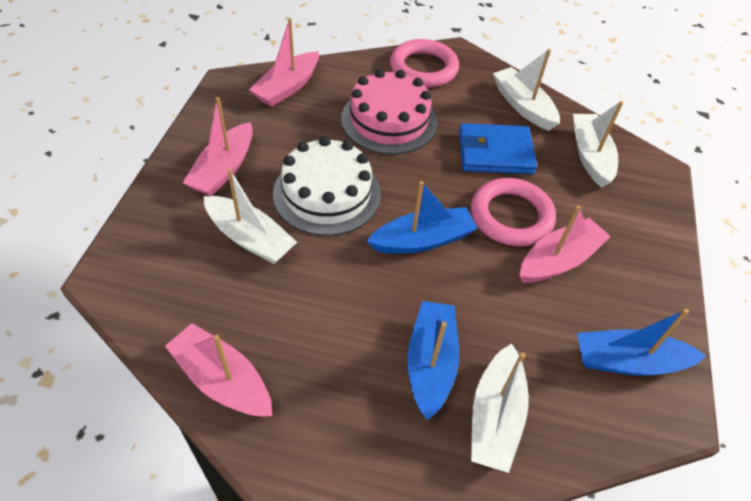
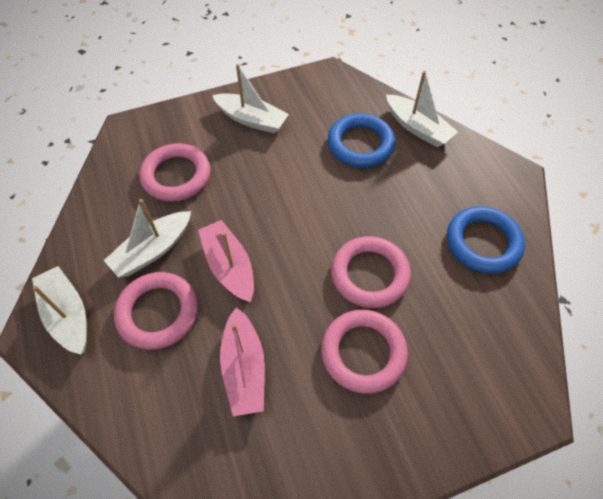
blue boat: [367,181,478,254] [408,301,459,421] [577,309,706,376] = 3 -> none = 0
blue ring: none = 0 -> [328,113,395,167] [447,206,525,274] = 2
blue wallet: [459,123,537,174] = 1 -> none = 0
pink boat: [165,323,272,417] [183,97,253,196] [249,18,319,107] [520,206,611,283] = 4 -> [198,220,254,302] [220,307,265,416] = 2
pink cake: [341,69,437,155] = 1 -> none = 0
pink ring: [390,39,459,87] [471,178,556,246] = 2 -> [114,272,198,350] [139,143,210,202] [321,310,408,394] [331,236,411,308] = 4
white cake: [273,136,381,236] = 1 -> none = 0

